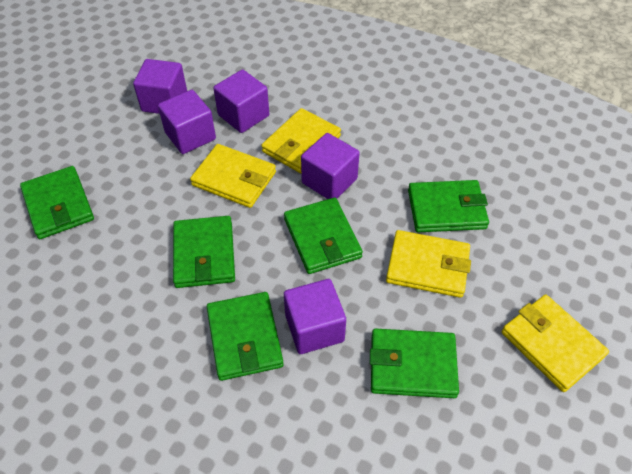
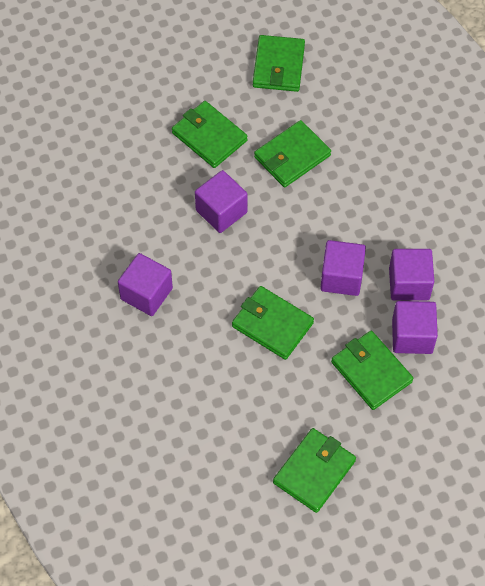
yellow wallet: [190,144,276,208] [261,108,341,174] [386,230,471,298] [502,295,609,392] = 4 -> none = 0

